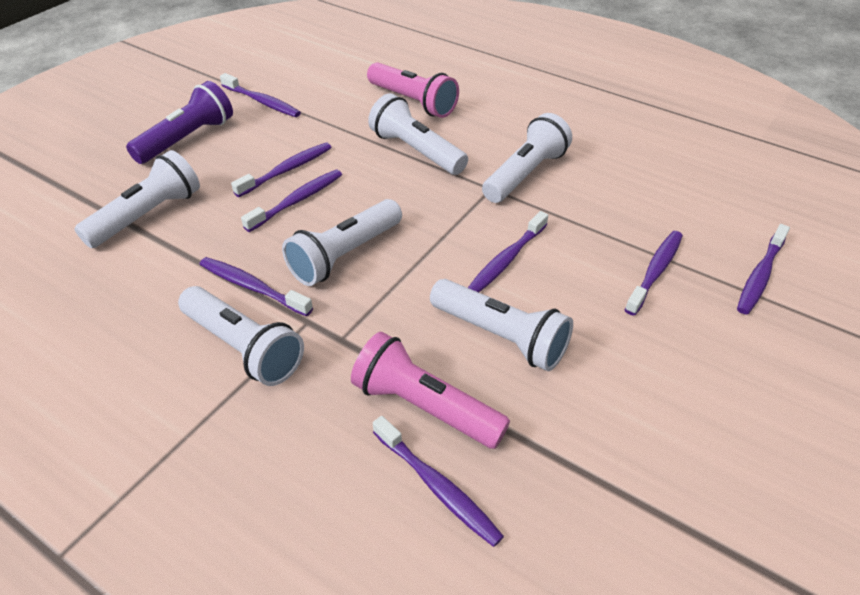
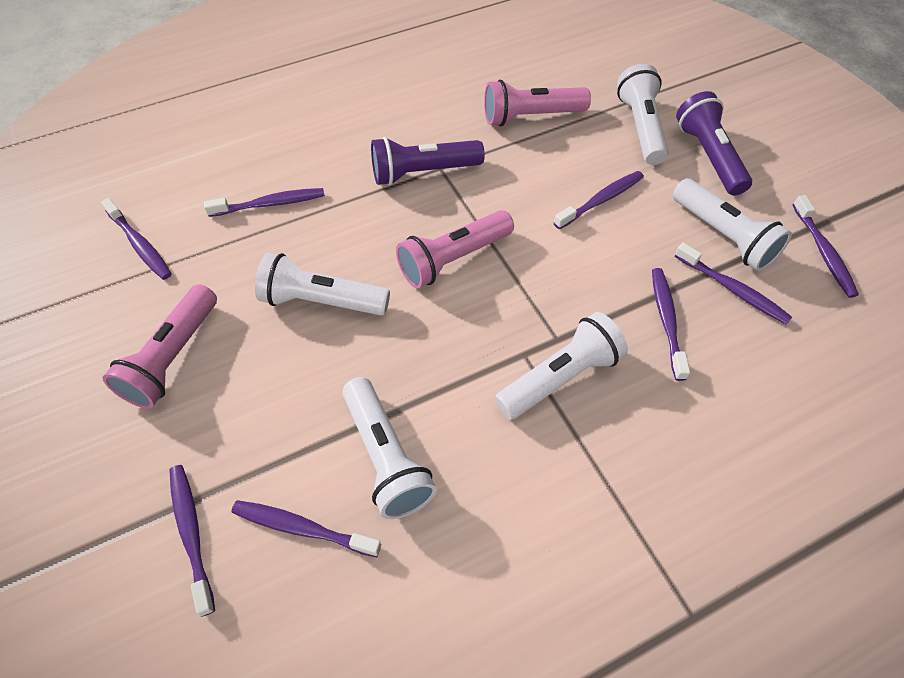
pink flashlight: [351,332,510,449] [367,62,459,118] = 2 -> [103,284,217,409] [396,210,514,288] [484,80,591,126] = 3
purple flashlight: [126,81,233,164] = 1 -> [371,137,485,186] [676,91,752,196] = 2
white flashlight: [74,150,200,248] [178,286,304,386] [282,199,402,286] [368,93,468,175] [430,279,573,371] [482,113,572,203] = 6 -> [255,253,390,316] [342,377,437,519] [495,312,628,420] [617,64,669,165] [673,179,792,271] = 5

